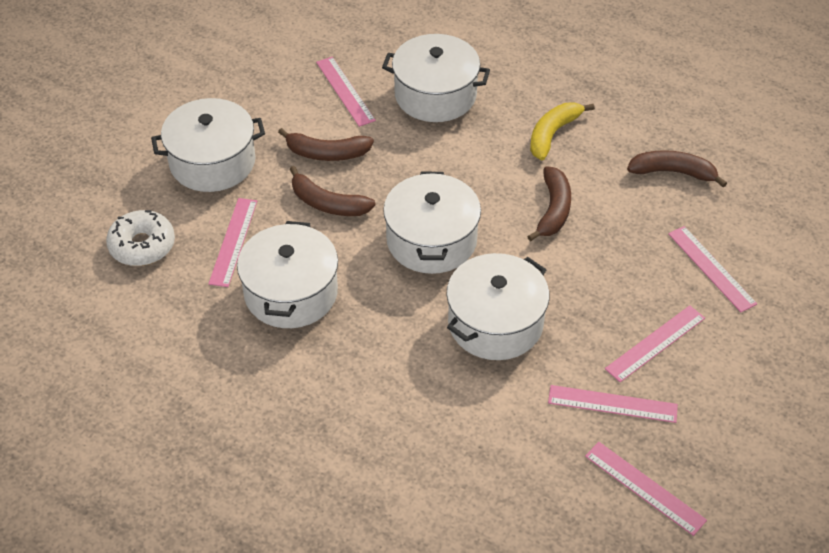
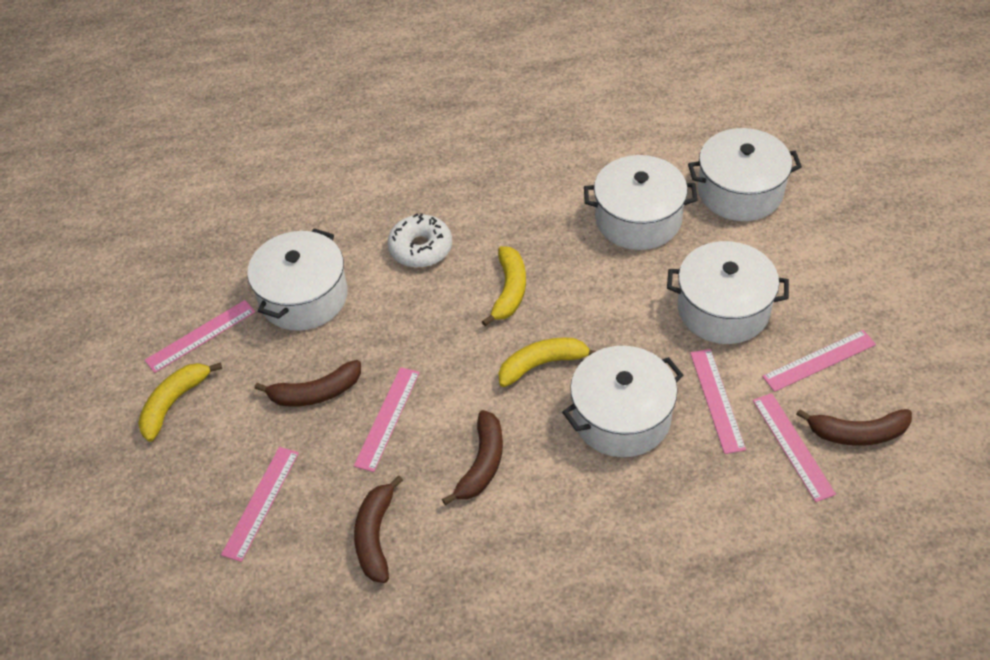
yellow banana: [530,103,595,160] = 1 -> [138,363,222,442] [482,246,526,326] [498,338,596,387] = 3

